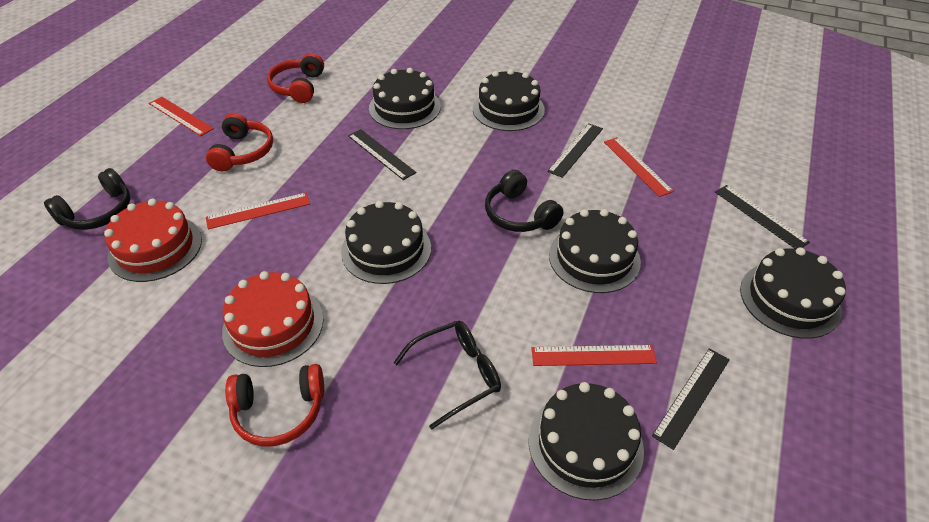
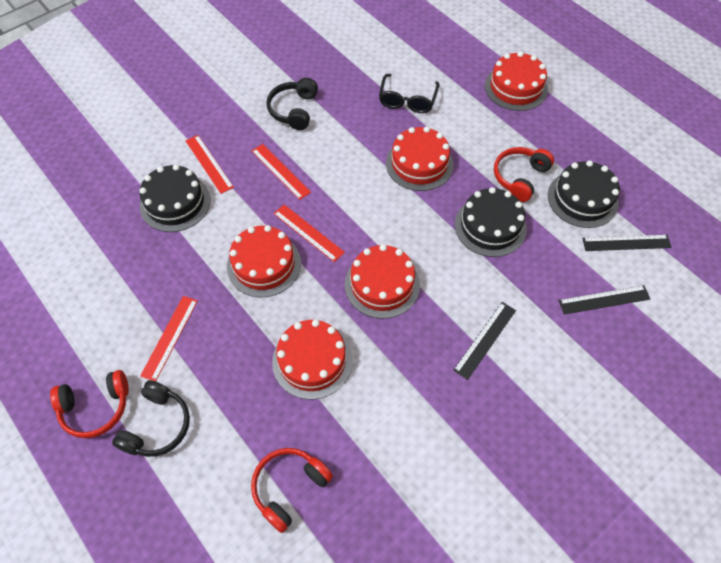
black cake: [341,201,431,284] [369,68,441,129] [473,69,545,131] [529,382,644,501] [549,209,641,293] [740,247,846,339] = 6 -> [139,164,210,232] [455,187,527,257] [548,160,620,228] = 3
black ruler: [348,129,416,180] [548,123,603,178] [652,348,730,450] [715,185,810,249] = 4 -> [453,302,516,380] [559,285,650,315] [582,235,672,251] = 3
red cake: [104,199,202,282] [222,271,324,367] = 2 -> [227,225,301,297] [272,319,352,399] [345,244,420,319] [386,127,453,191] [485,51,548,111] = 5

